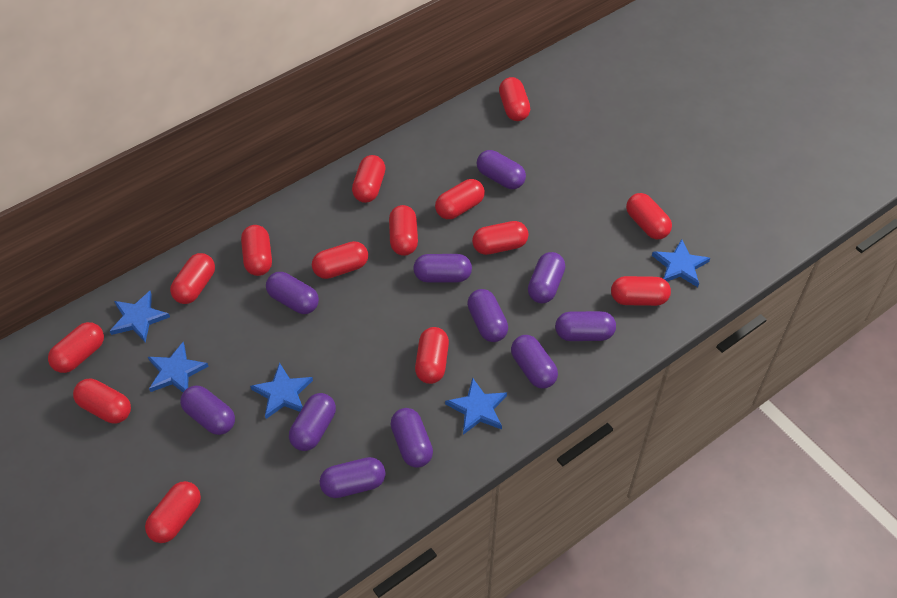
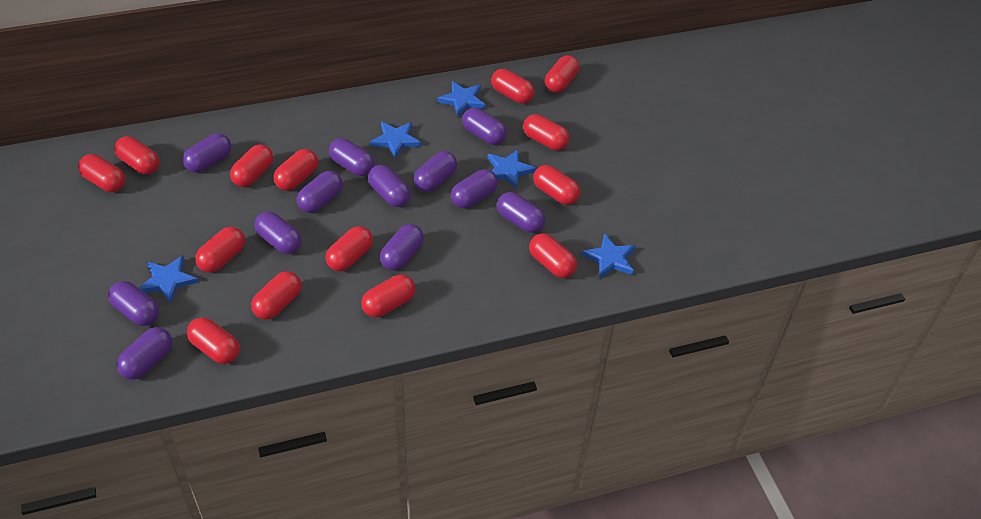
purple capsule: [180,385,235,435] [266,272,319,314] [289,393,336,451] [320,457,386,498] [391,408,433,468] [413,254,472,283] [467,289,508,342] [477,150,526,189] [511,335,558,389] [528,252,565,303] [555,311,616,341] = 11 -> [108,281,159,326] [117,327,172,379] [183,133,232,173] [254,211,302,254] [297,171,343,213] [329,138,375,176] [368,165,411,207] [380,224,424,270] [414,151,457,192] [451,169,498,208] [462,108,507,145] [497,192,545,233] = 12

